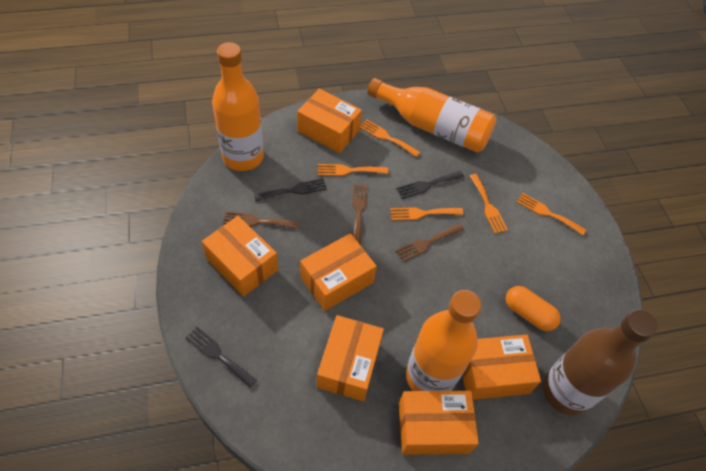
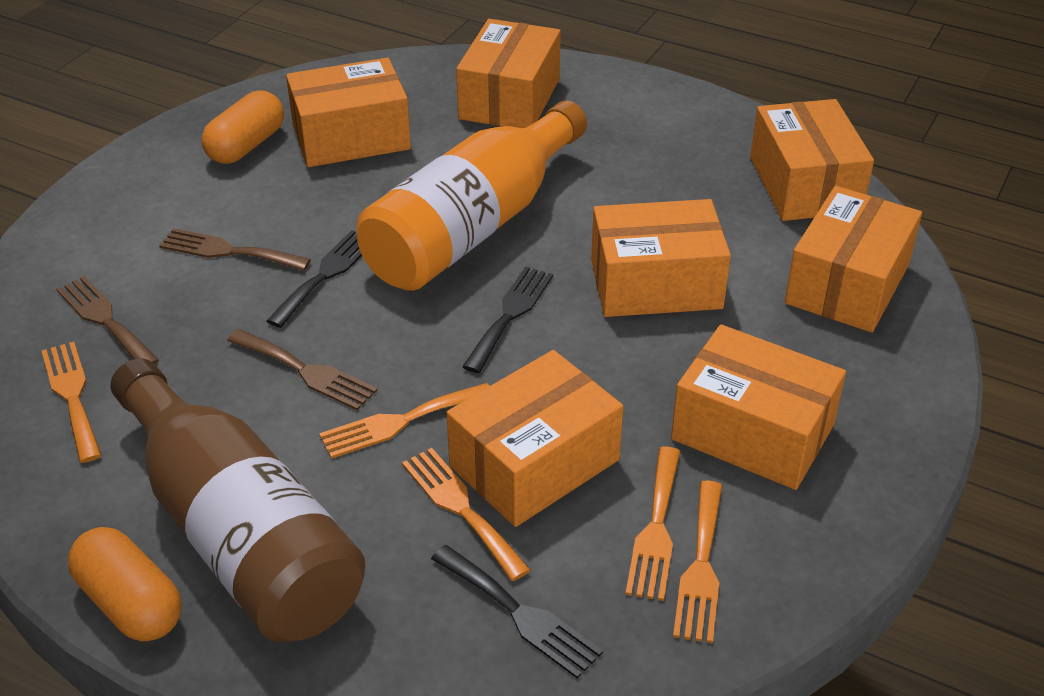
orange bottle: [212,42,264,171] [367,78,496,153] [406,290,481,391] = 3 -> [356,100,587,291] = 1
orange box: [202,216,278,297] [297,89,362,153] [300,233,377,311] [317,315,384,401] [399,391,479,455] [462,335,541,400] = 6 -> [286,58,411,167] [447,350,623,527] [456,19,561,128] [591,199,731,317] [671,324,846,490] [750,99,874,221] [785,186,922,332] = 7
orange capsule: [506,286,561,331] = 1 -> [68,527,182,641] [201,90,284,164] = 2

